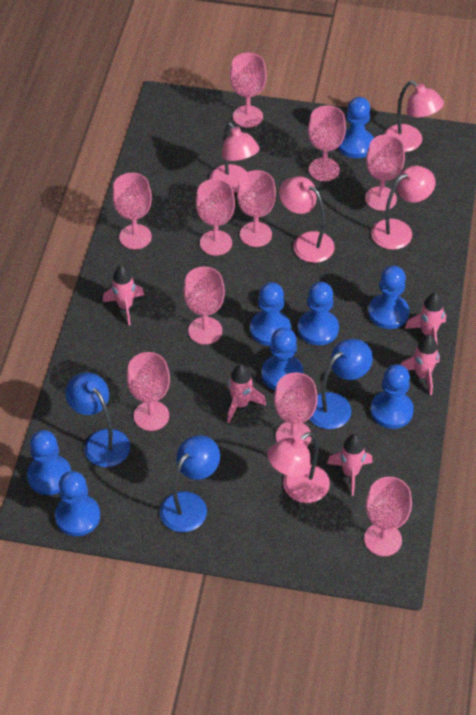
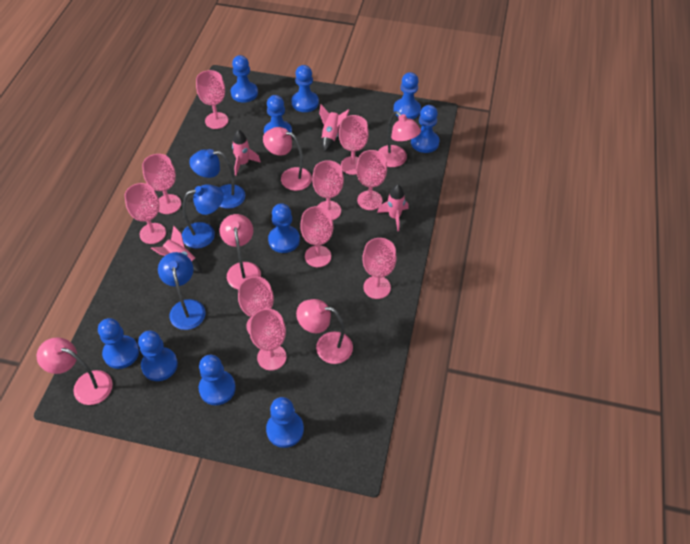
blue pawn: [27,430,71,495] [55,471,100,536] [250,282,291,346] [261,328,303,390] [298,282,339,345] [338,97,374,158] [368,266,409,329] [371,364,414,429] = 8 -> [98,318,139,369] [138,331,178,381] [199,355,236,405] [231,55,258,103] [264,95,292,134] [266,397,304,448] [268,203,300,253] [291,65,319,112] [393,72,421,119] [411,105,440,153] = 10
pink rocket: [103,265,144,325] [227,364,266,423] [327,434,373,496] [401,335,440,395] [405,292,446,343] = 5 -> [151,226,202,273] [232,130,261,175] [319,105,349,151] [377,184,409,231] = 4

